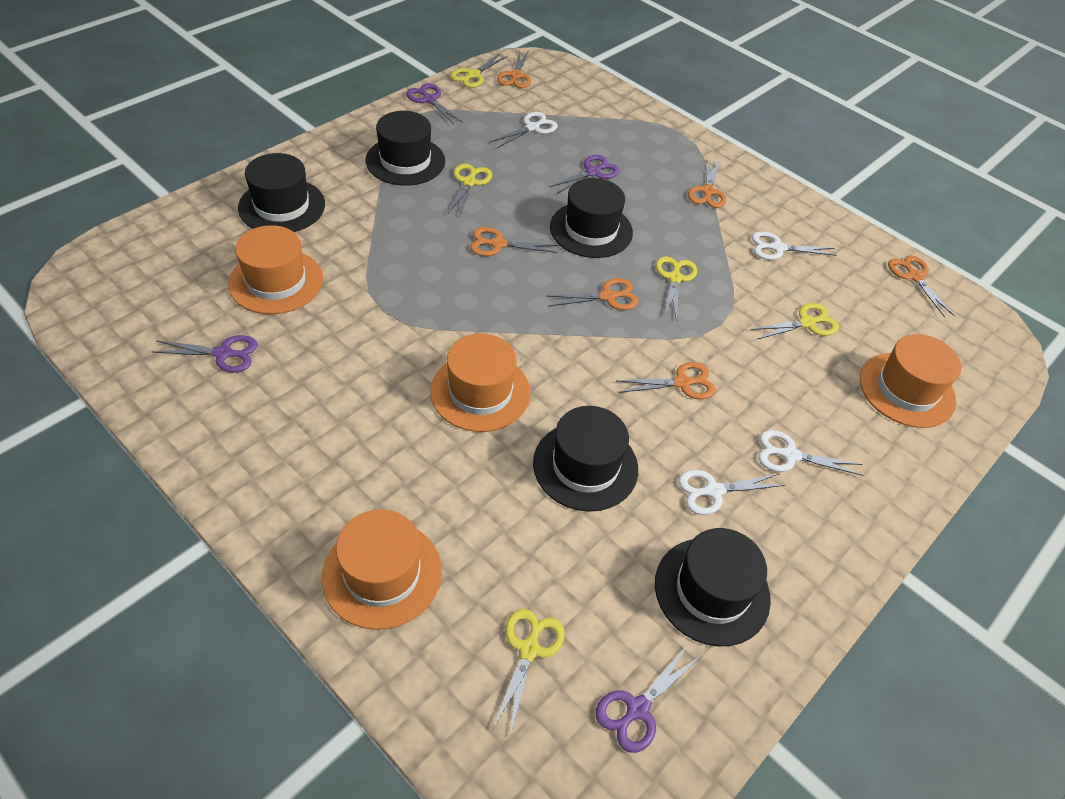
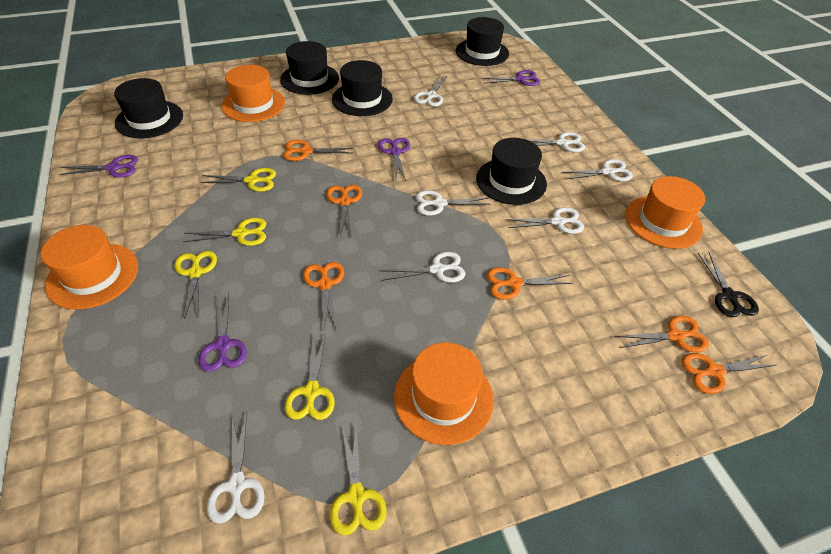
black scissors: none = 0 -> [698,252,759,317] = 1
white scissors: [490,112,558,148] [678,470,786,515] [752,231,837,260] [758,430,863,476] = 4 -> [207,412,265,524] [380,252,465,283] [414,75,448,107] [416,190,489,216] [506,207,584,234] [526,132,585,152] [562,159,633,181] = 7

